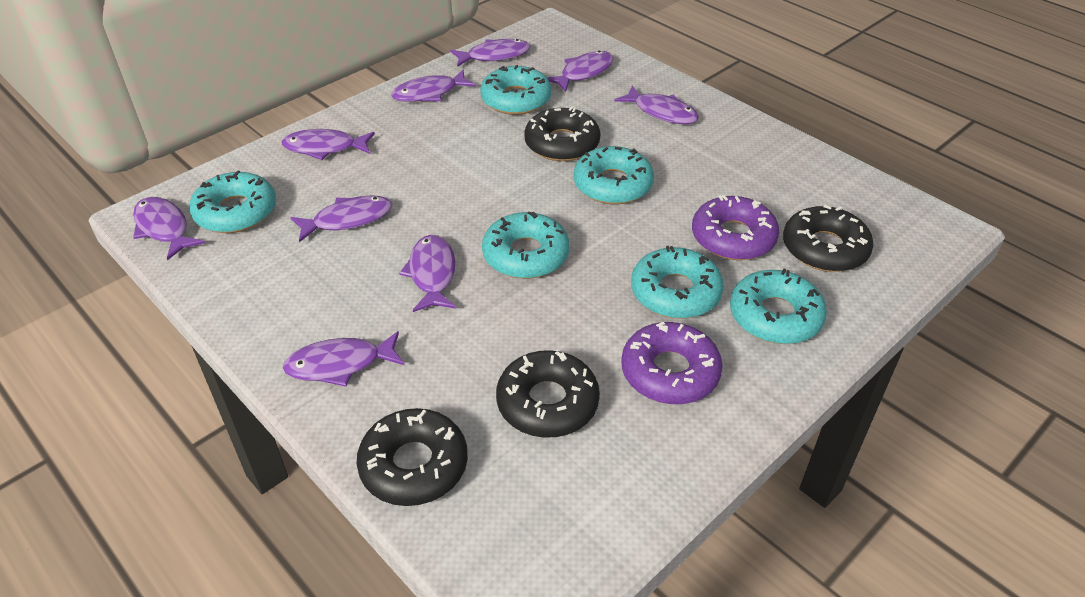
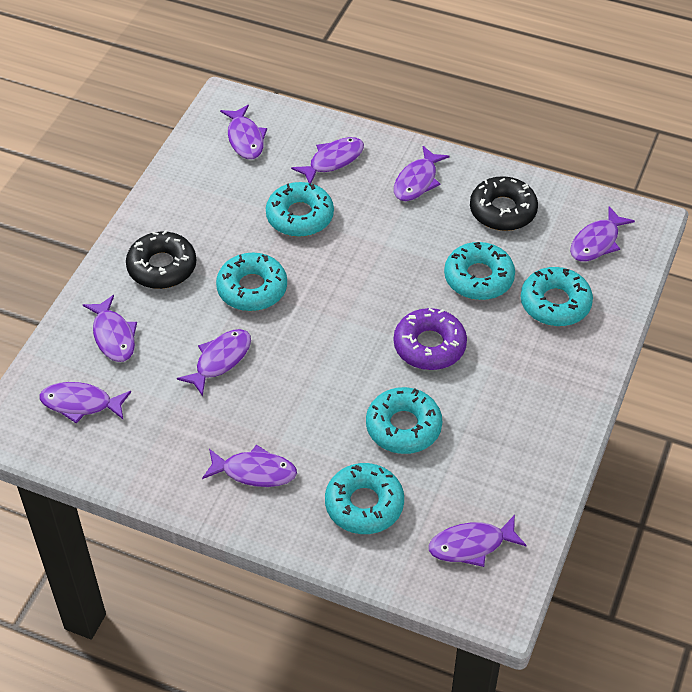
black donut: [356,408,468,506] [496,350,600,438] [524,107,600,161] [783,205,873,272] = 4 -> [126,230,196,289] [470,176,538,231] = 2
purple donut: [621,322,723,404] [692,195,779,260] = 2 -> [394,308,467,370] = 1

